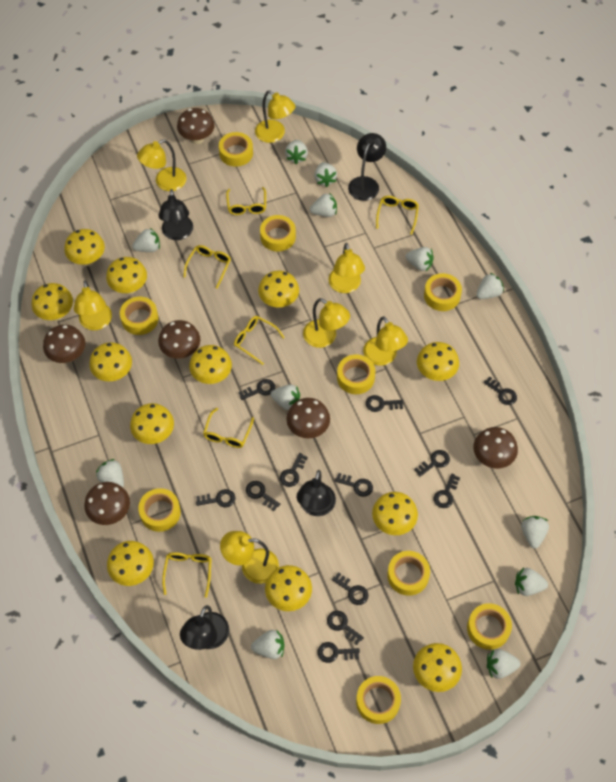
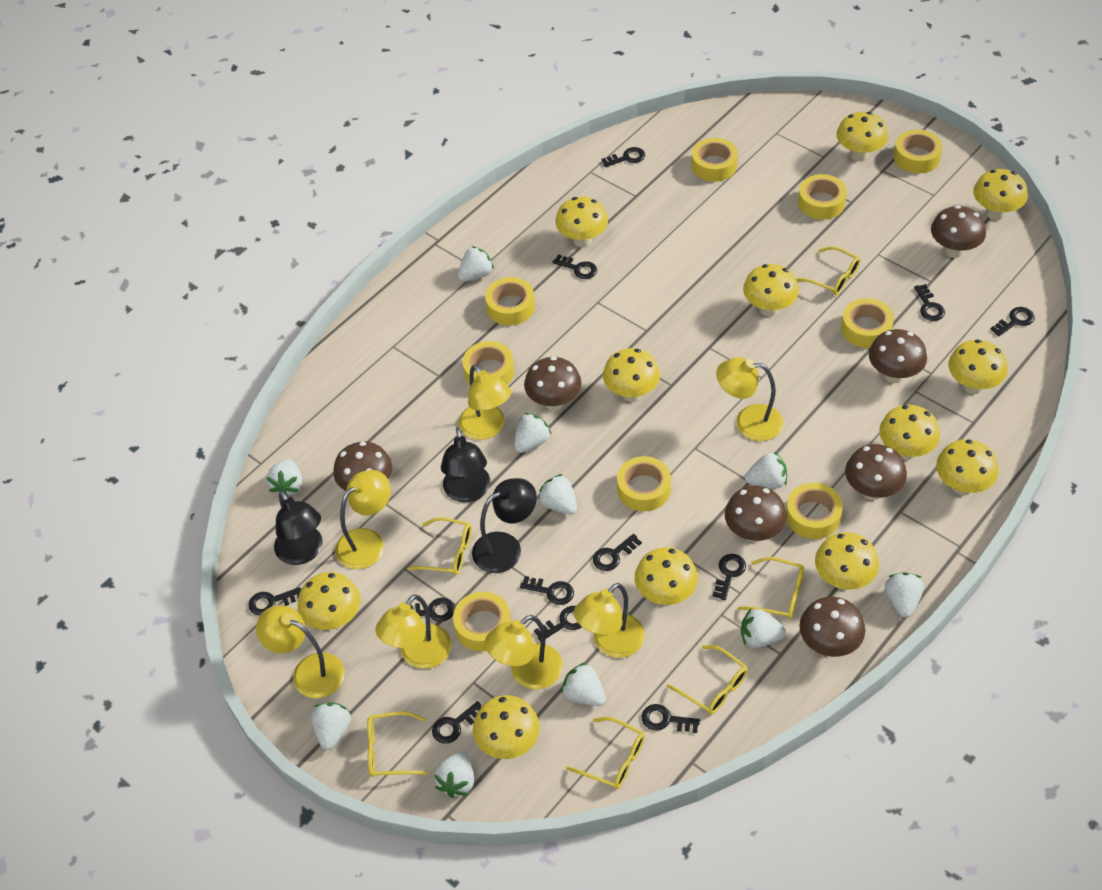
black lamp: [158,189,193,240] [180,605,229,650] [296,470,336,516] [348,133,386,201] = 4 -> [274,491,323,565] [441,427,490,503] [472,478,537,573] = 3
brown mushroom: [43,325,85,363] [84,482,130,525] [158,320,200,359] [177,108,215,144] [287,398,330,439] [473,427,518,469] = 6 -> [333,442,392,491] [524,357,582,411] [725,486,787,542] [799,597,865,657] [845,444,907,500] [869,329,927,383] [931,205,986,258] = 7
white strawberry: [96,459,124,487] [132,228,160,252] [251,630,284,659] [270,384,300,410] [285,140,308,164] [310,193,337,217] [314,162,337,187] [406,247,434,271] [476,273,504,299] [487,649,521,679] [515,568,548,596] [521,516,549,549] = 12 -> [266,459,302,496] [311,702,351,750] [434,751,474,798] [458,246,494,282] [514,413,551,453] [537,474,577,515] [561,662,606,706] [741,609,786,648] [745,452,787,489] [885,572,924,617] = 10

